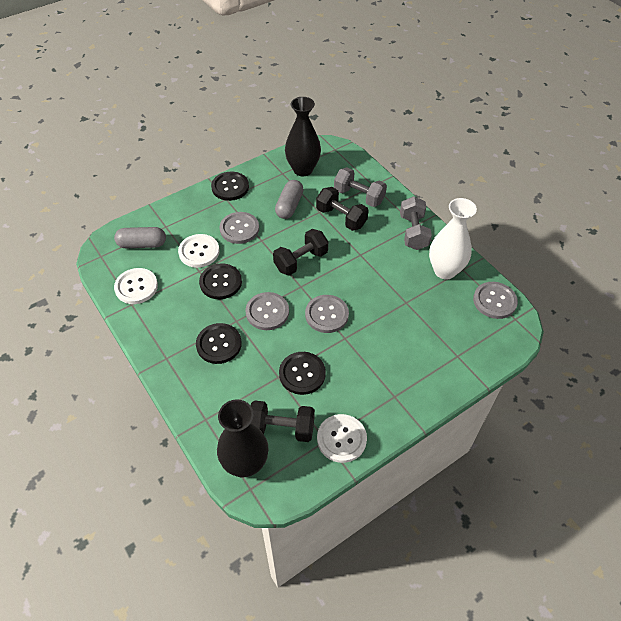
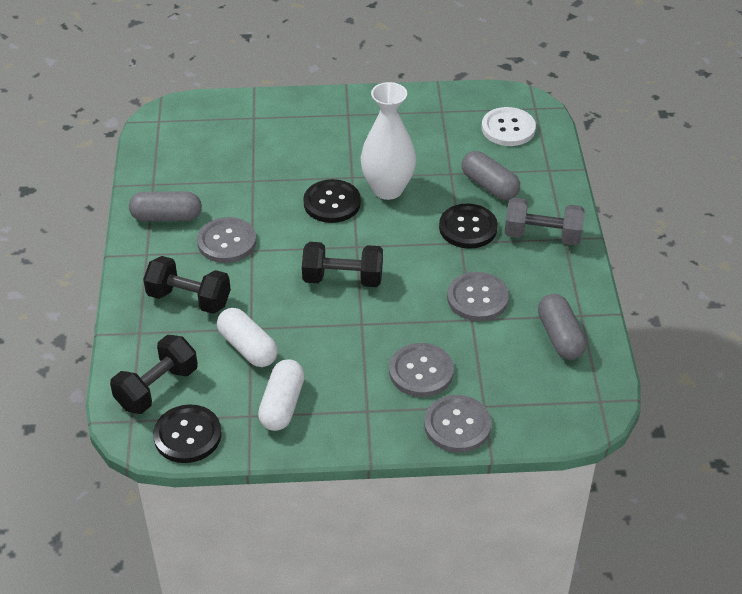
black button: [196,323,242,364] [199,263,242,299] [211,171,249,201] [279,352,326,395] = 4 -> [153,404,222,463] [303,179,361,223] [439,203,498,249] = 3
black vase: [217,399,268,477] [285,97,321,176] = 2 -> none = 0
grey capsule: [114,227,166,248] [275,180,304,219] = 2 -> [129,191,202,221] [462,151,520,200] [538,294,587,360] = 3
grey dumbbell: [334,167,387,207] [400,196,432,250] = 2 -> [505,197,585,245] = 1
white button: [114,268,158,304] [178,234,219,268] [317,414,367,463] = 3 -> [482,107,536,146] = 1
white capsule: none = 0 -> [217,308,278,367] [258,359,305,431] = 2

